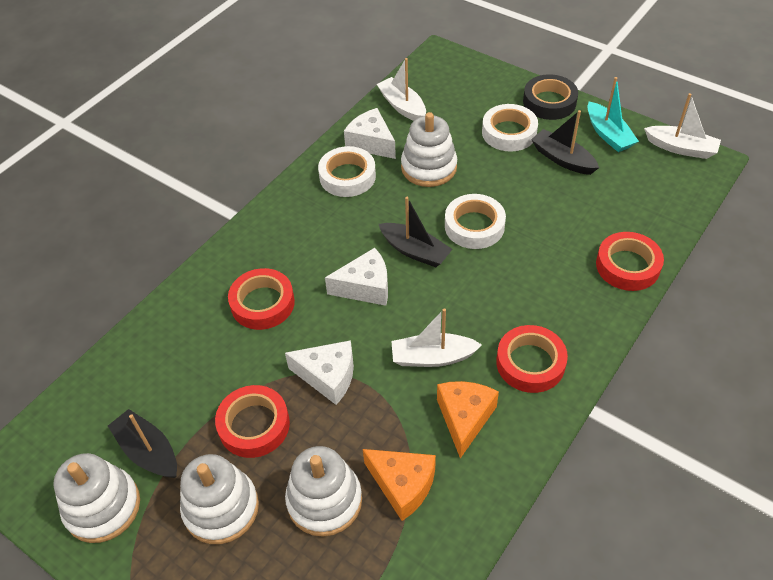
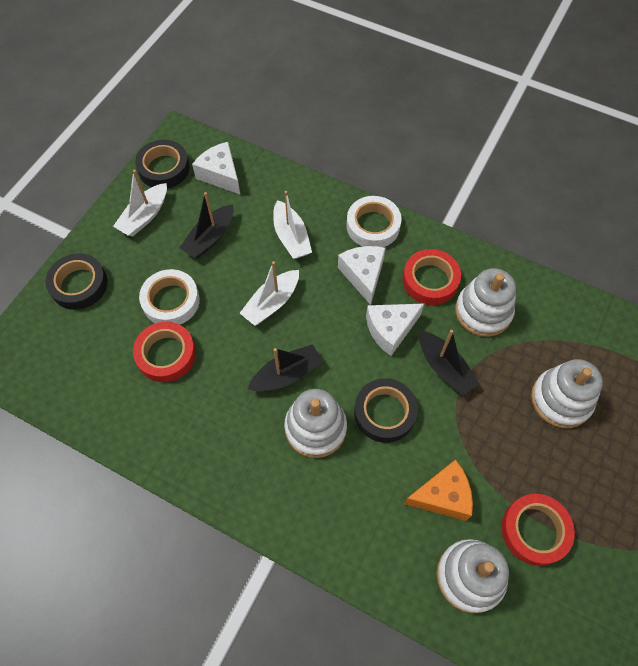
black tape: [523,74,578,120] = 1 -> [45,253,108,310] [135,140,190,189] [354,378,418,443] = 3
orange cheese: [363,449,436,521] [437,381,499,458] = 2 -> [404,459,473,521] = 1
red tape: [215,385,290,458] [228,268,295,330] [496,325,568,393] [596,232,664,291] = 4 -> [133,322,196,382] [403,249,461,305] [501,494,575,566] = 3
turquoise boat: [587,77,639,152] = 1 -> none = 0
white tape: [318,146,376,197] [445,194,506,249] [482,104,538,152] = 3 -> [139,269,200,325] [347,196,401,247] = 2

